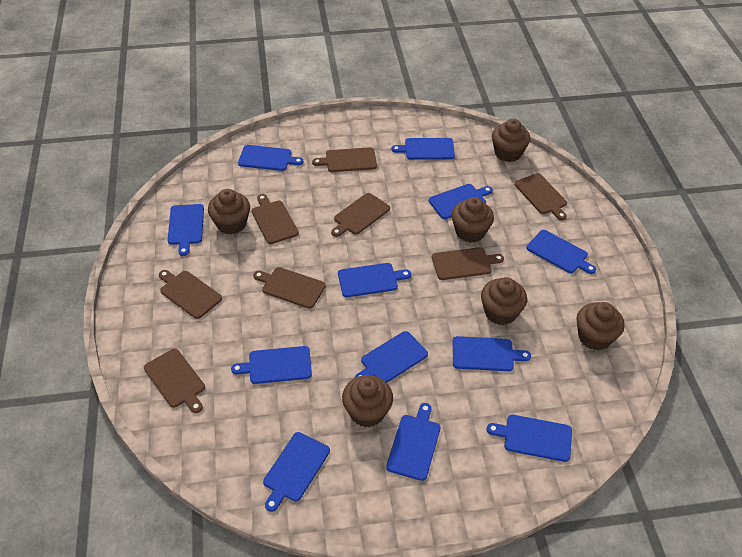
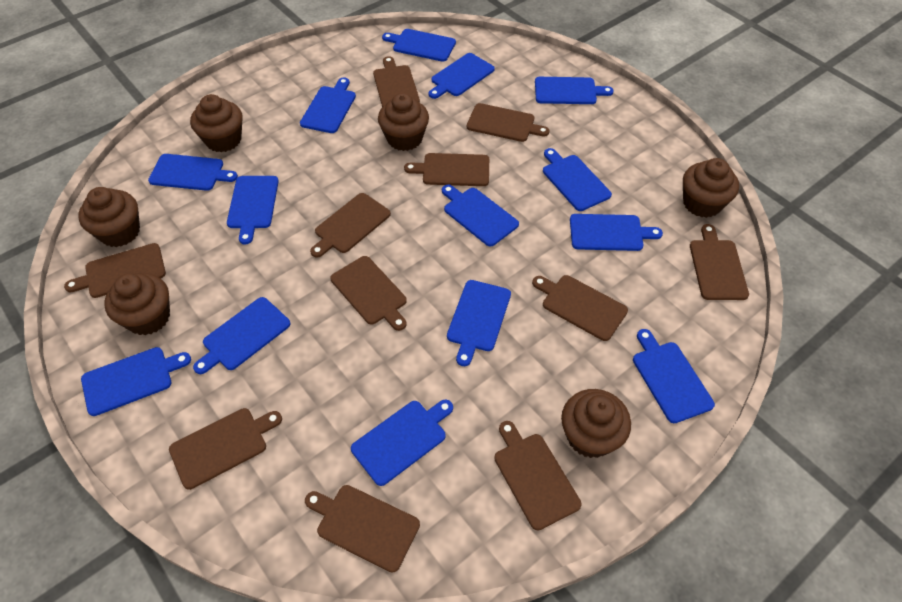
blue cutting board: [167,204,204,256] [231,346,312,384] [238,145,303,171] [263,432,330,512] [338,263,411,297] [355,331,428,383] [386,403,441,481] [391,138,455,160] [429,184,493,219] [453,336,531,371] [487,415,572,462] [527,230,596,274] = 12 -> [81,347,191,416] [148,154,238,191] [193,297,290,374] [227,176,279,244] [300,77,356,133] [351,400,453,486] [382,29,456,62] [428,53,495,99] [442,185,519,247] [447,280,511,366] [535,77,614,104] [543,148,612,211] [570,214,663,251] [633,329,715,423] = 14
brown cutting board: [144,349,205,413] [159,270,222,319] [252,194,299,244] [253,267,326,309] [312,147,377,172] [331,193,390,237] [432,247,504,280] [515,173,567,220] = 8 -> [64,243,166,298] [169,408,282,490] [305,485,420,573] [310,193,391,258] [330,256,407,331] [373,56,420,107] [404,153,489,186] [467,103,549,142] [494,421,582,531] [532,275,628,341] [690,224,749,300] = 11

